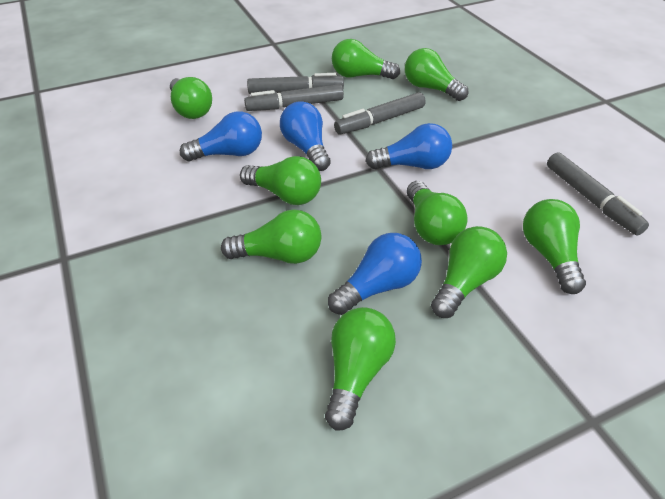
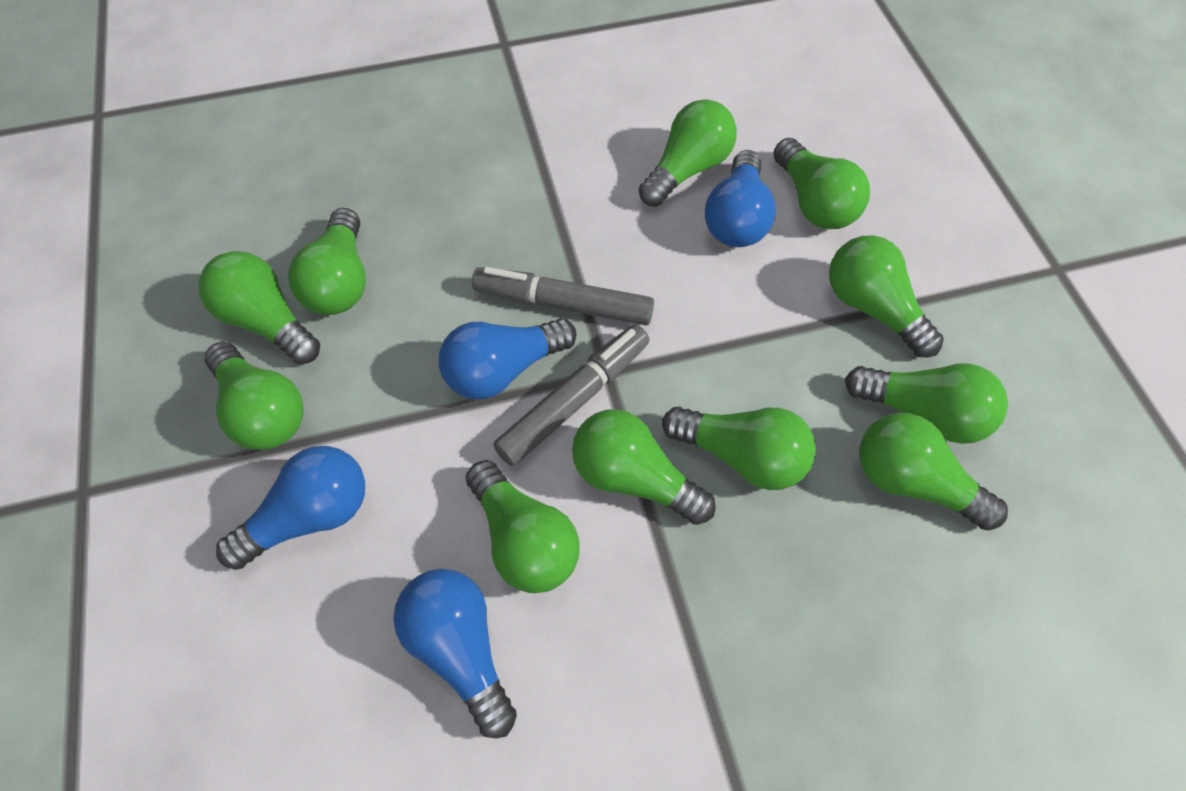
green light bulb: [170,77,212,119] [221,210,322,264] [240,156,321,205] [325,307,396,431] [332,39,400,79] [405,48,468,101] [407,181,468,245] [431,226,507,318] [523,199,586,294] = 9 -> [199,251,320,364] [205,342,304,450] [288,208,366,315] [466,460,580,593] [572,409,716,525] [639,99,737,207] [662,407,816,490] [773,138,870,229] [829,235,944,357] [845,363,1008,444] [859,413,1008,530] = 11
grey marker: [244,84,344,111] [247,73,344,94] [334,92,426,134] [547,152,649,236] = 4 -> [472,267,654,325] [493,324,650,466] = 2

